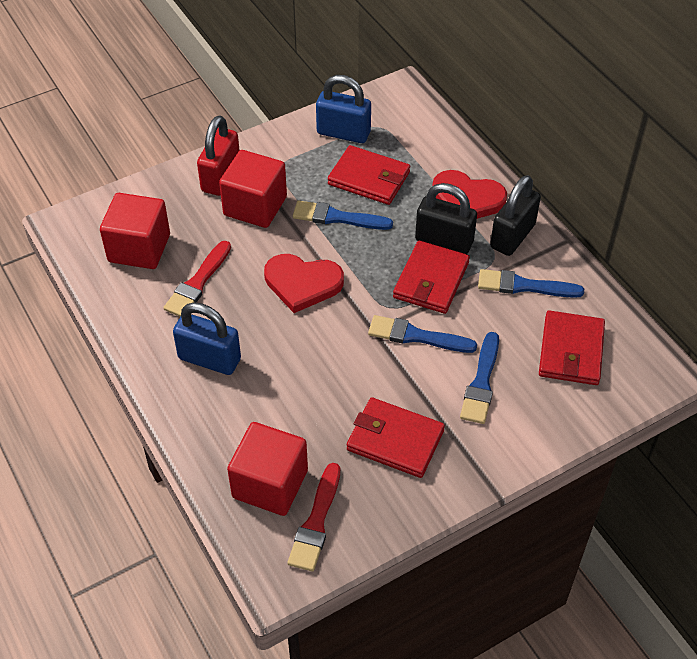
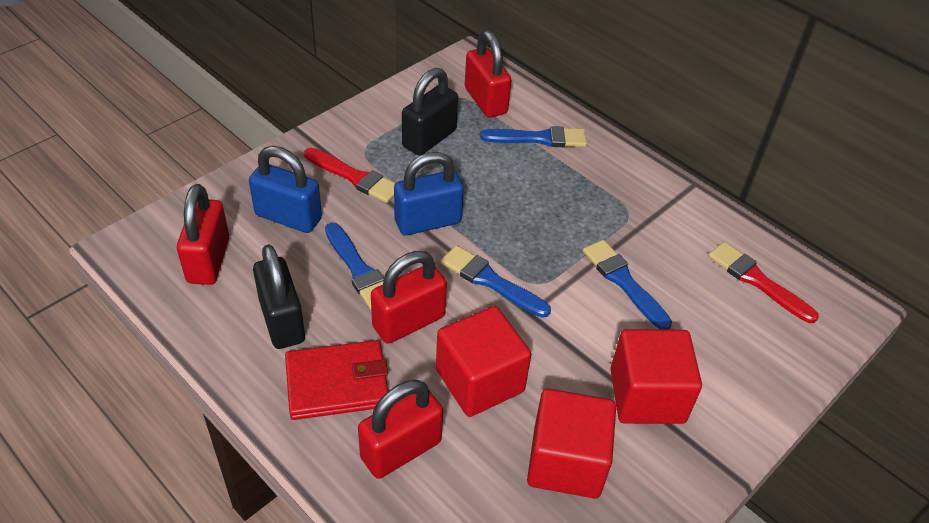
red heart: [264,254,344,313] [432,170,507,219] = 2 -> none = 0
red padlock: [197,115,240,196] = 1 -> [177,184,229,285] [358,380,443,479] [371,251,447,344] [465,30,511,118] = 4
red wallet: [328,145,410,205] [347,397,445,478] [393,241,470,314] [539,310,605,385] = 4 -> [285,340,388,420] = 1

